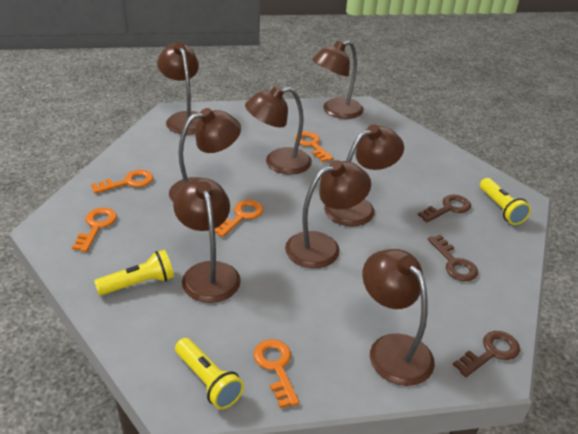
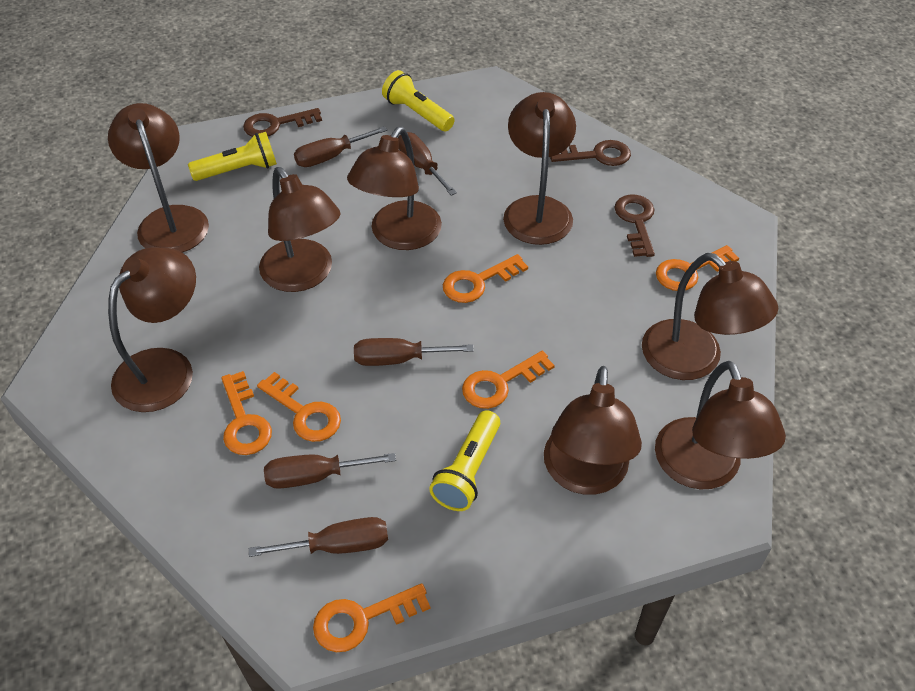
brown screwdriver: none = 0 -> [249,517,388,557] [264,453,396,489] [294,126,387,167] [354,338,474,366] [398,132,457,196] = 5
orange key: [72,208,117,252] [91,170,153,194] [215,200,263,237] [254,339,299,408] [295,132,333,162] = 5 -> [221,371,272,455] [257,372,341,442] [313,583,431,652] [443,254,528,303] [462,351,555,409] [656,245,739,291] = 6

